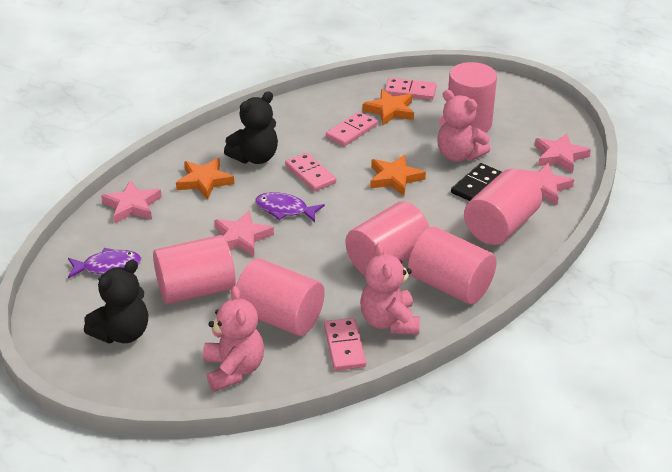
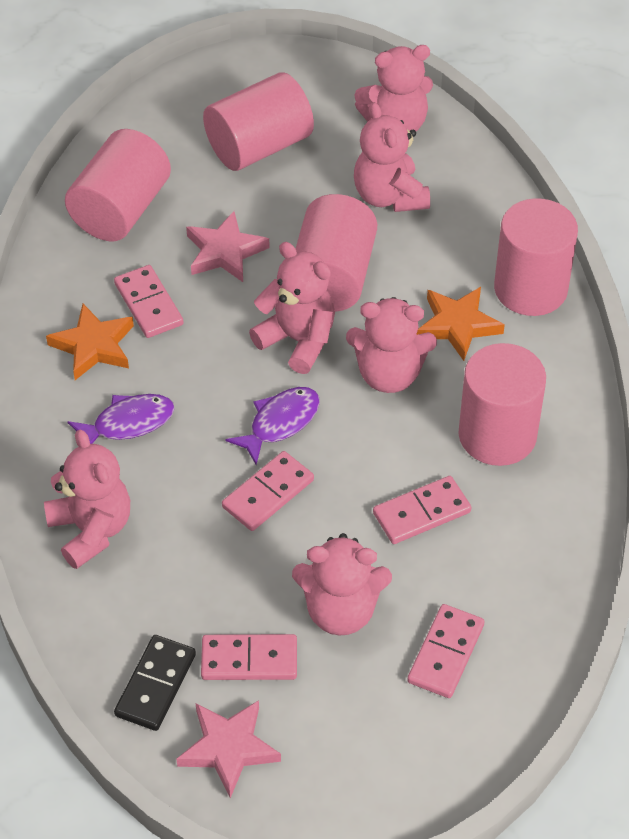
black teddy bear: [84,260,148,343] [224,91,278,164] = 2 -> none = 0
orange star: [176,158,234,200] [363,89,414,125] [370,154,426,196] = 3 -> [46,304,134,380] [417,287,505,361] = 2
pink cylinder: [153,235,236,304] [236,259,325,336] [346,201,430,275] [408,227,497,305] [448,62,497,133] [464,169,542,245] = 6 -> [65,129,171,241] [203,72,314,171] [295,194,377,312] [458,343,546,466] [494,198,578,316] = 5
pink domino: [285,153,336,191] [324,318,366,371] [326,112,378,146] [385,78,437,100] = 4 -> [114,265,184,338] [201,634,297,680] [222,451,314,531] [373,476,471,544] [407,604,485,698] = 5
pink star: [101,180,162,223] [214,210,274,256] [520,163,574,205] [535,133,591,173] = 4 -> [176,700,281,798] [186,211,270,282] = 2
pink teddy bear: [203,286,264,392] [360,243,420,334] [437,90,490,162] = 3 -> [44,430,130,569] [249,242,335,374] [292,533,392,635] [346,297,437,393] [354,45,433,131] [354,102,430,212] = 6

